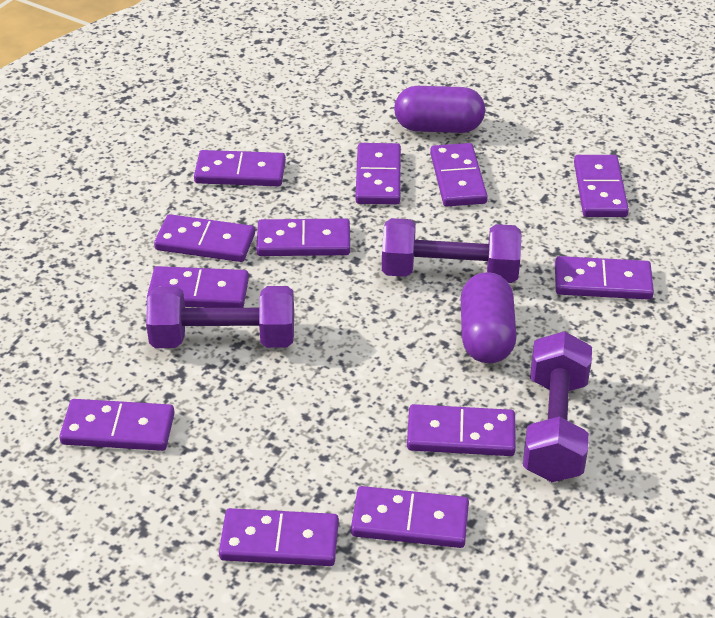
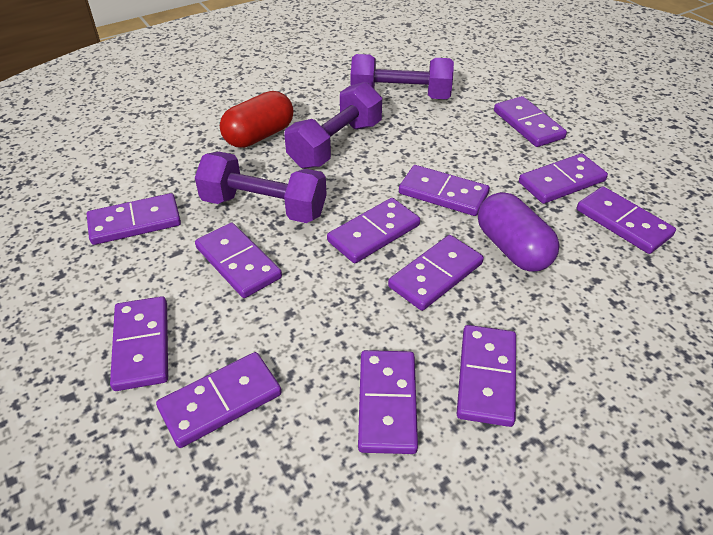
purple capsule: [394,86,485,133] [461,272,517,363] = 2 -> [478,192,560,272] = 1
red capsule: none = 0 -> [220,91,293,148] = 1

